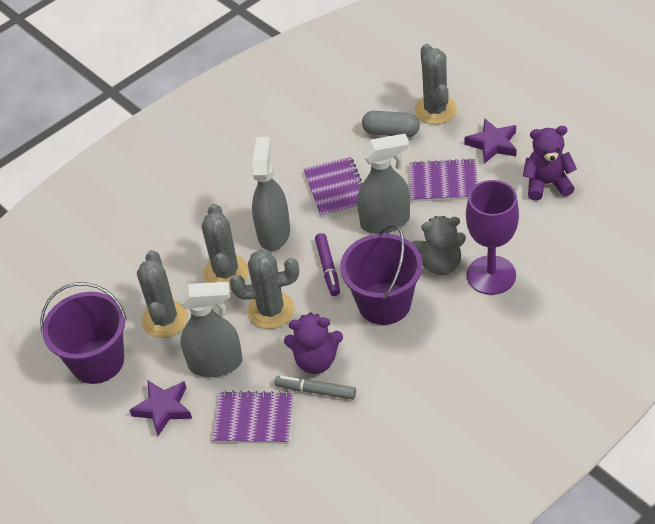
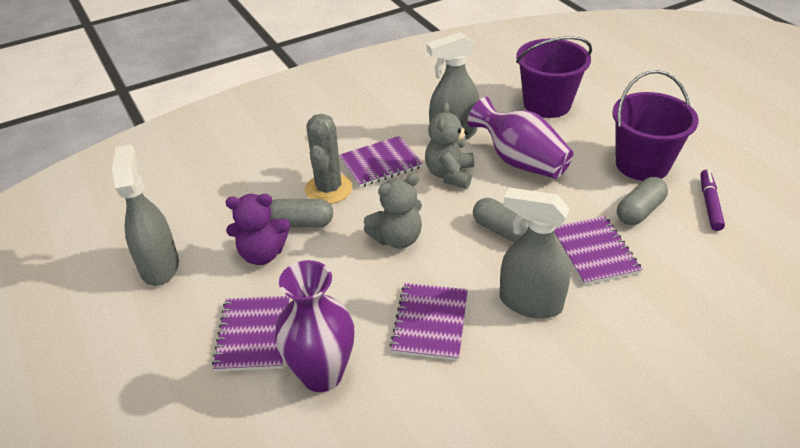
grey cactus: [137,250,188,338] [202,204,249,289] [230,250,299,329] [415,44,457,124] = 4 -> [305,114,352,204] = 1
grey capsule: [362,111,420,137] = 1 -> [269,199,333,227] [473,198,529,243] [617,177,668,225] = 3
grey marker: [275,376,356,400] = 1 -> none = 0
grey teddy bear: [412,216,466,275] = 1 -> [364,173,422,249] [425,102,474,189] = 2
purple goblet: [466,180,519,295] = 1 -> none = 0
purple notebook: [212,390,293,444] [304,157,363,217] [410,158,478,202] = 3 -> [212,296,290,372] [339,136,423,187] [390,283,468,361] [555,216,642,285] = 4
purple star: [129,381,192,436] [465,118,517,164] = 2 -> none = 0
purple teddy bear: [284,312,343,374] [523,126,577,200] = 2 -> [226,194,290,265] = 1
purple vase: none = 0 -> [275,260,354,392] [468,97,573,179] = 2

